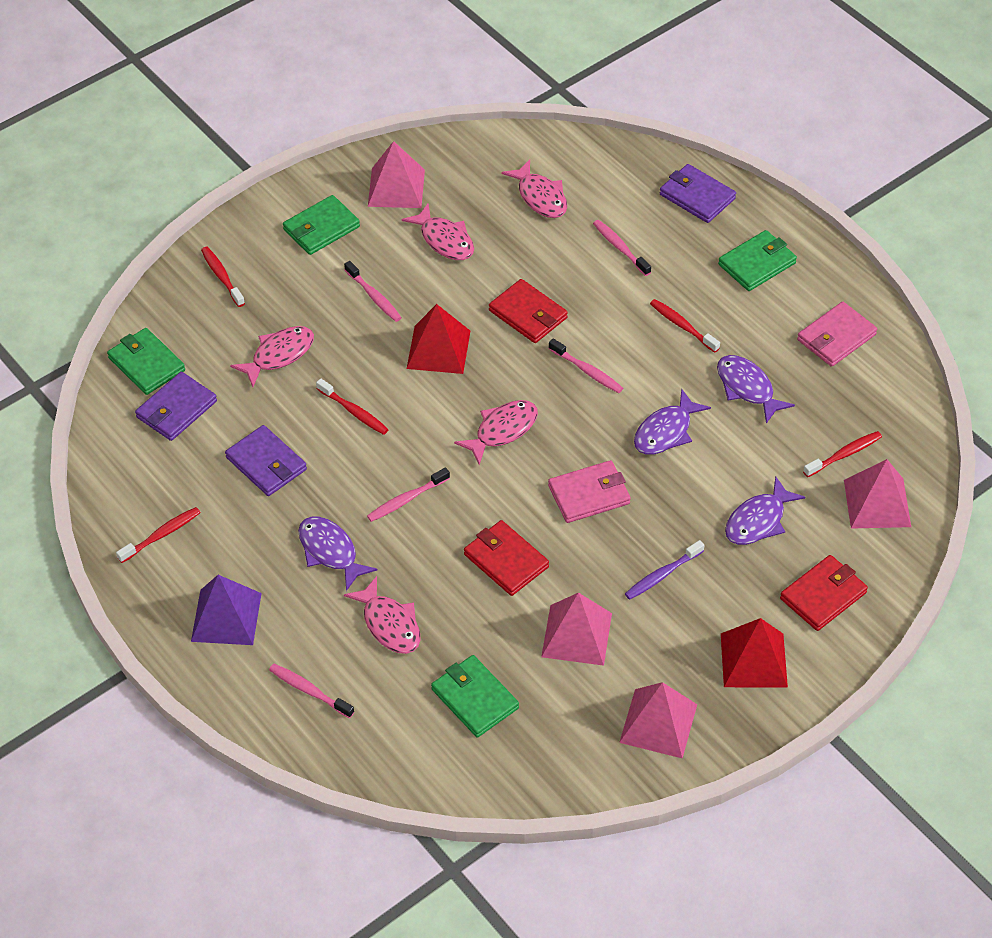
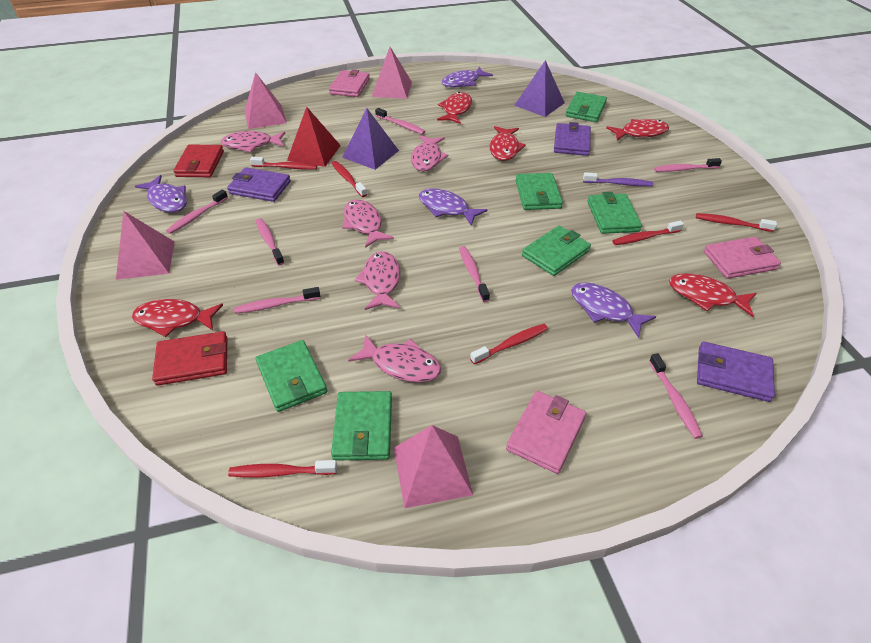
green wallet: [107,328,185,395] [283,195,360,255] [431,655,519,737] [718,230,797,291] = 4 -> [256,340,327,412] [331,391,392,461] [515,173,563,210] [522,226,591,276] [566,92,607,122] [587,192,642,234] = 6
pink toothbrush: [269,664,354,718] [344,261,402,322] [367,468,450,522] [549,338,623,393] [593,220,651,276] = 5 -> [166,189,228,234] [234,287,320,314] [256,218,285,266] [375,108,425,134] [459,246,490,302] [649,353,703,439] [654,158,722,172] = 7
pink wallet: [548,460,631,523] [797,302,877,367] = 2 -> [329,69,370,97] [506,391,586,474] [704,237,781,279] = 3
purple pyramid: [191,575,262,645] = 1 -> [342,108,399,170] [514,60,565,117] = 2
red fish: none = 0 -> [132,299,223,337] [437,92,472,124] [490,126,526,161] [606,119,669,141] [669,273,757,317] = 5
red pyramid: [407,304,470,374] [721,618,788,688] = 2 -> [287,107,341,167] = 1
red toothbrush: [116,507,201,563] [201,247,245,307] [316,379,389,435] [650,299,720,353] [803,431,882,477] = 5 -> [228,460,337,478] [250,157,317,170] [331,161,367,197] [470,324,548,364] [613,221,684,245] [696,213,777,232] = 6
red wallet: [464,520,549,596] [489,279,568,343] [780,555,868,631] = 3 -> [152,331,227,386] [173,144,224,177] = 2

